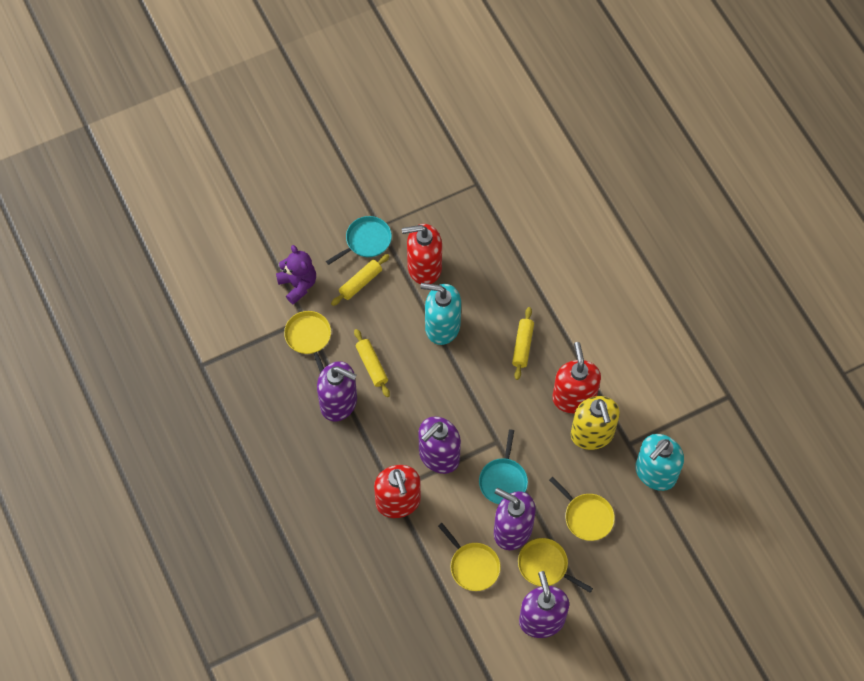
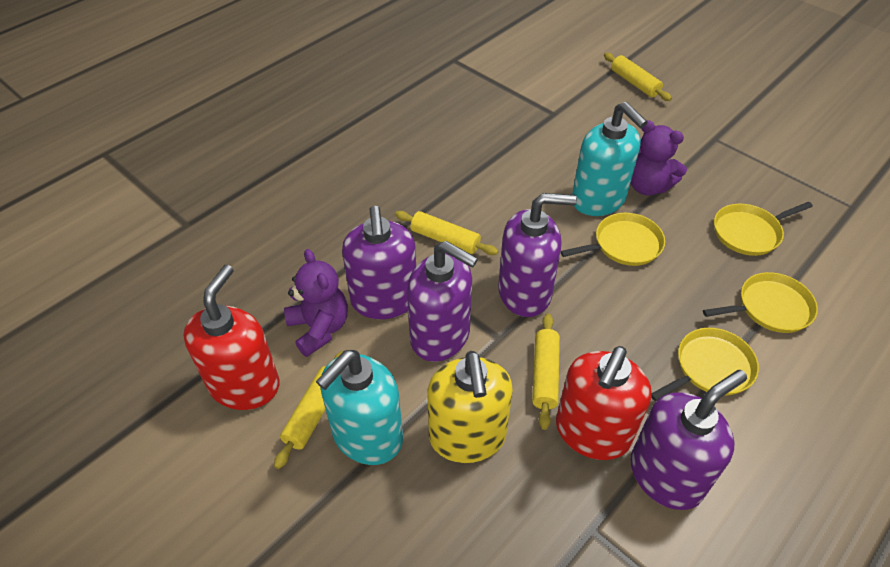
purple teddy bear: [276,245,316,305] = 1 -> [284,249,348,357] [630,120,687,196] = 2
red soap dispenser: [374,465,421,518] [402,224,442,284] [552,342,601,413] = 3 -> [184,265,279,410] [556,346,652,460] = 2
turquoise pan: [326,216,392,265] [479,429,528,504] = 2 -> none = 0
yellow rolling pin: [331,254,389,306] [354,329,390,397] [512,307,534,380] = 3 -> [274,351,343,469] [395,211,498,255] [532,313,560,430] [604,53,672,101] = 4

